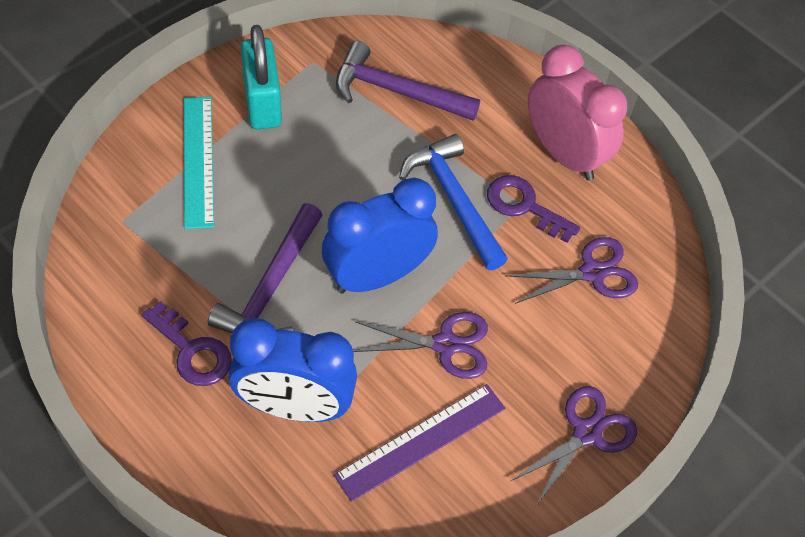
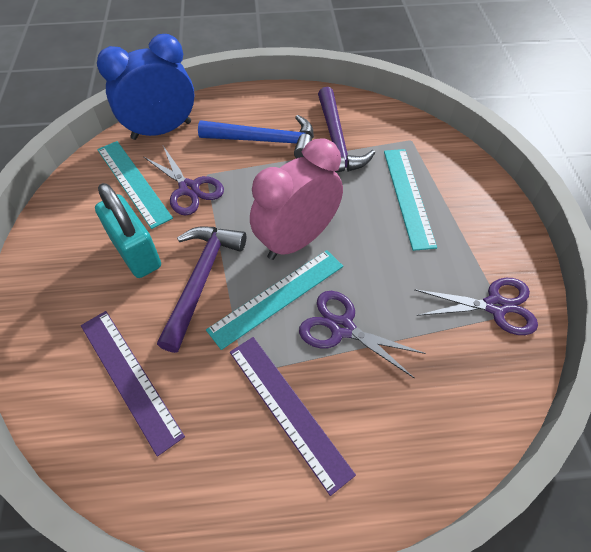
blue clock: [229,318,357,422] [322,178,438,294] = 2 -> [97,34,195,140] = 1
purple key: [142,301,232,386] [487,175,580,243] = 2 -> none = 0
purple ruler: [334,384,505,502] = 1 -> [81,311,185,457] [230,337,356,496] = 2
turquoise ruler: [184,97,214,229] = 1 -> [97,141,173,229] [206,250,343,350] [384,149,437,251] = 3

